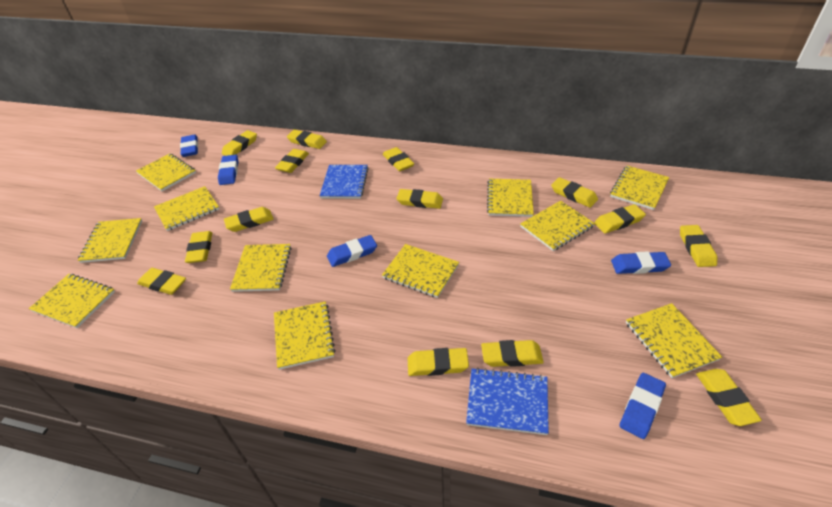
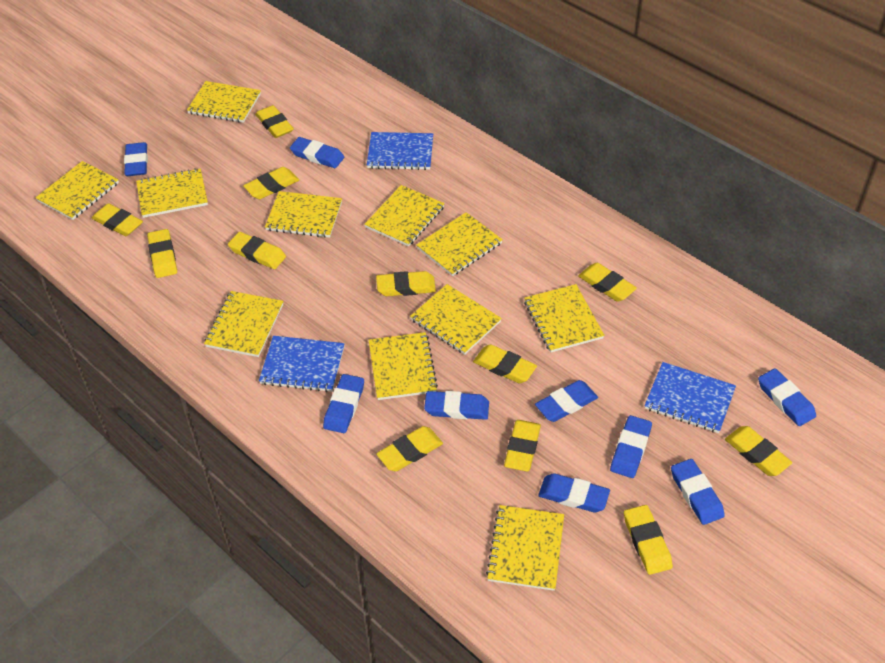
blue eraser: [180,135,198,157] [218,155,238,185] [327,235,377,267] [611,251,671,274] [620,373,666,439] = 5 -> [124,142,148,176] [290,137,344,168] [323,374,364,433] [424,391,489,420] [535,380,598,422] [538,473,610,512] [610,415,652,478] [671,459,725,525] [758,368,816,426] = 9
blue notebook: [320,165,369,199] [466,368,549,435] = 2 -> [259,336,345,392] [367,132,433,170] [644,362,736,433] = 3
yellow eraser: [137,268,186,295] [185,231,212,263] [222,130,257,156] [224,207,274,232] [275,149,309,173] [287,130,327,149] [383,147,414,171] [396,189,443,209] [408,348,469,376] [481,340,544,367] [551,177,598,208] [594,204,646,234] [680,225,717,267] [696,369,762,426] = 14 -> [92,203,143,236] [147,229,177,278] [228,232,286,269] [243,167,299,199] [255,105,294,138] [376,271,436,296] [376,426,443,471] [473,344,537,383] [504,420,541,472] [578,263,637,302] [624,505,673,575] [725,426,792,476] = 12

